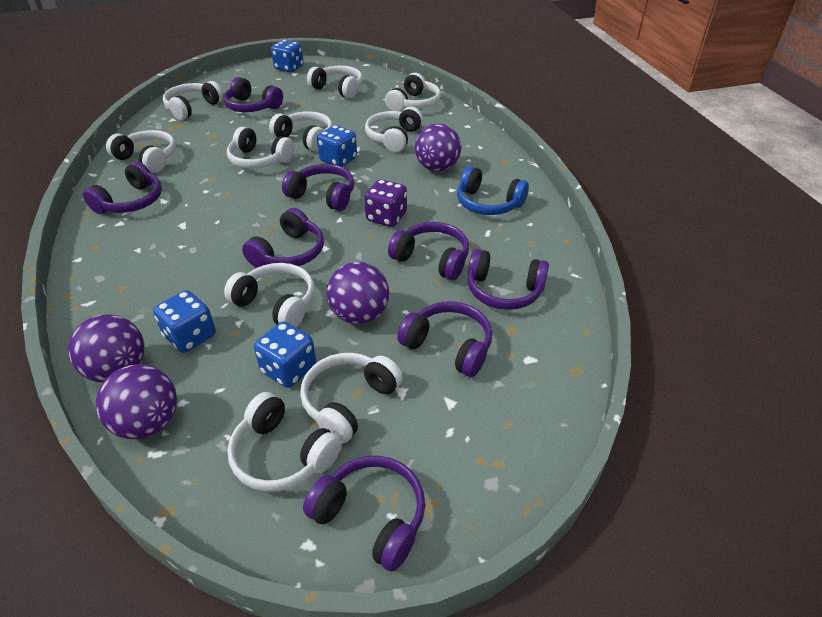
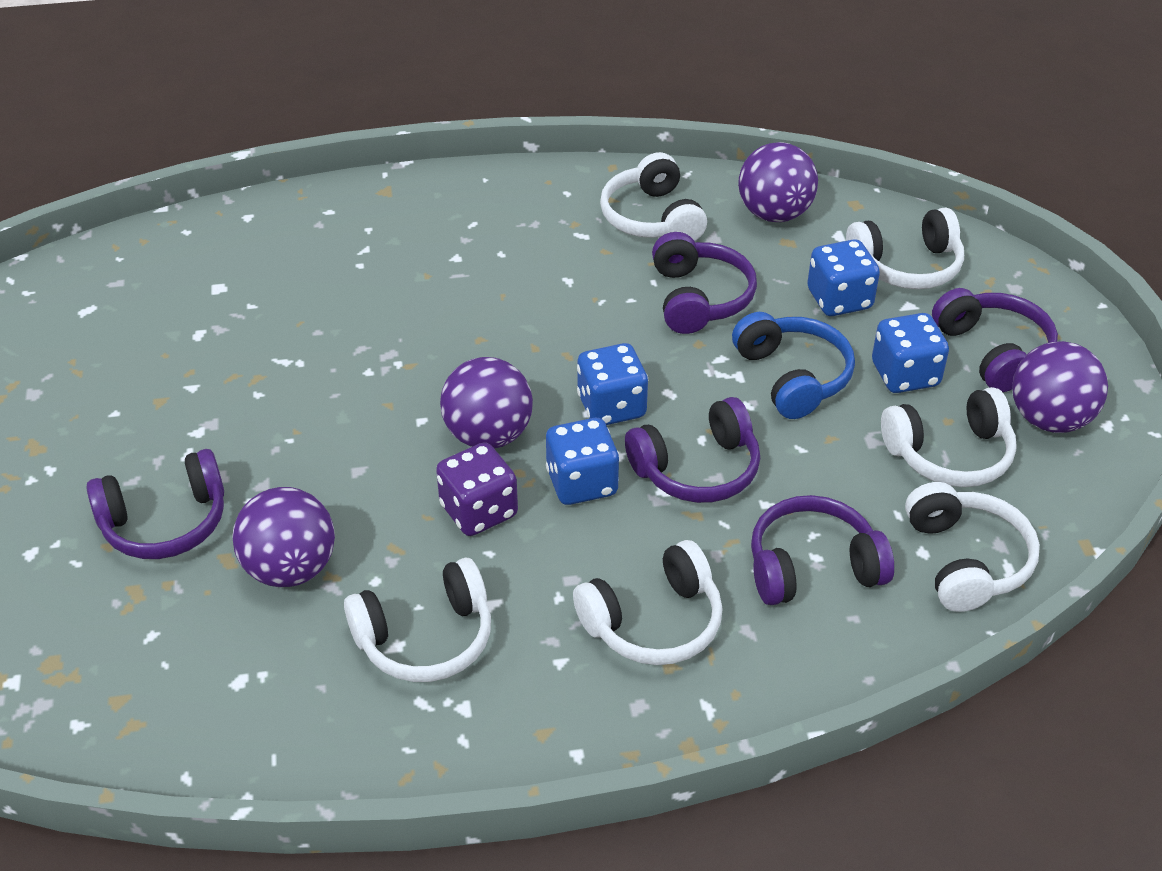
purple headphones: [83,162,162,214] [223,77,283,112] [242,208,324,268] [282,164,354,211] [303,456,425,571] [388,222,469,280] [397,301,492,377] [468,249,549,310] = 8 -> [86,449,224,559] [625,397,760,503] [652,232,757,334] [751,495,894,605] [932,288,1058,392] = 5
white headphones: [106,130,176,173] [163,81,224,120] [224,263,314,327] [227,127,294,169] [227,392,342,492] [269,111,333,152] [300,353,403,444] [307,66,363,99] [365,107,423,152] [385,73,441,111] = 10 -> [344,558,491,682] [573,540,723,665] [600,152,707,241] [846,208,964,289] [881,387,1017,487] [905,482,1040,612] = 6

